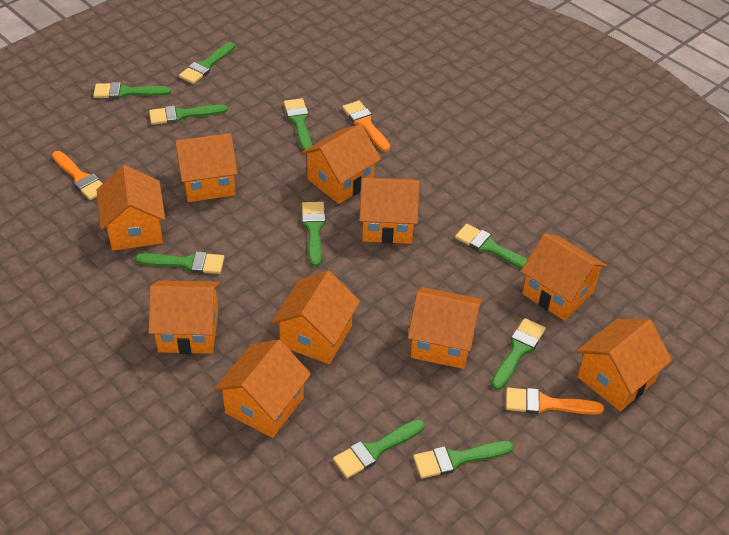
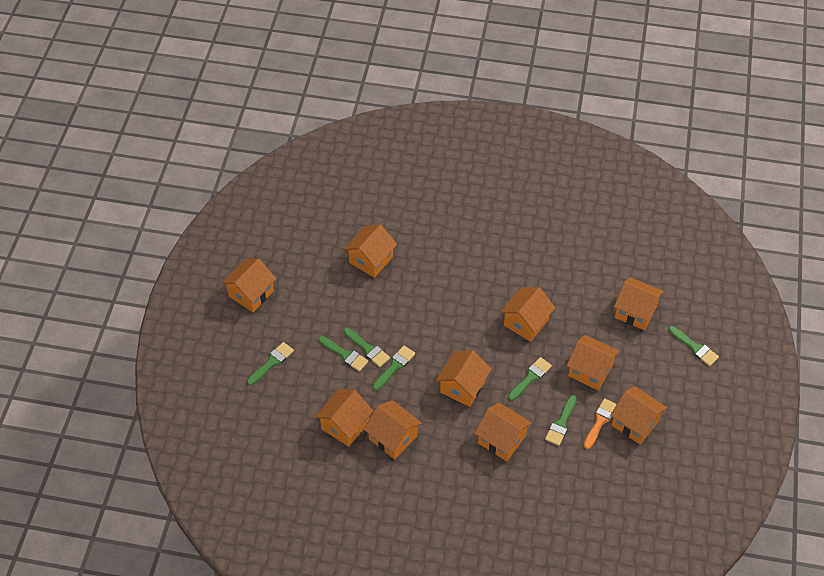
green brush: [93,82,171,99] [135,252,224,274] [149,104,228,125] [179,42,235,84] [284,98,312,151] [302,202,325,267] [333,419,425,478] [413,441,514,479] [455,224,528,269] [491,318,546,390] = 10 -> [247,342,294,385] [318,336,369,372] [344,328,390,367] [373,346,415,391] [508,357,552,401] [545,395,577,446] [668,326,719,366] = 7
orange brush: [52,151,103,200] [342,101,390,152] [506,388,604,415] = 3 -> [584,398,617,449] = 1

